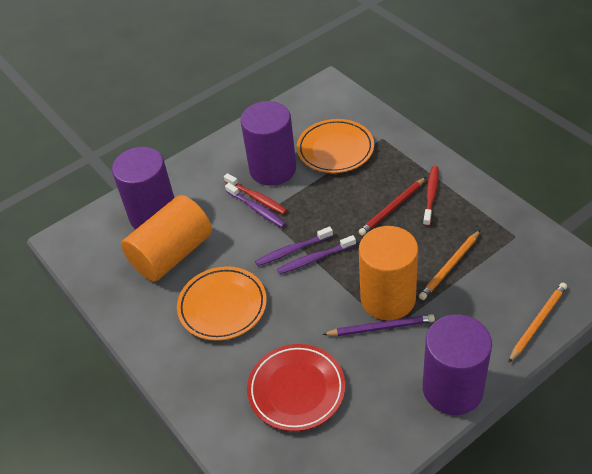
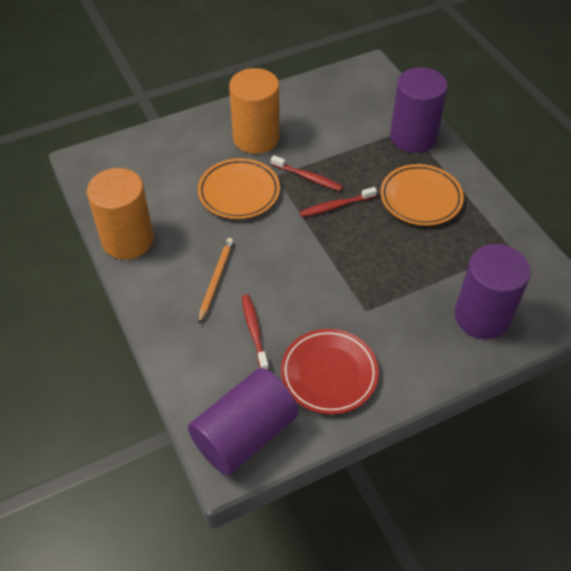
orange pencil: [419,230,480,300] [508,283,567,363] = 2 -> [199,238,234,324] = 1
purple pencil: [322,314,435,336] = 1 -> none = 0
purple toothbrush: [225,183,286,228] [255,227,333,266] [277,235,356,274] = 3 -> none = 0
red pencil: [358,177,426,236] = 1 -> none = 0
red toothbrush: [224,173,287,215] [423,166,439,226] = 2 -> [242,294,269,370] [271,155,343,191] [300,187,377,217] = 3

